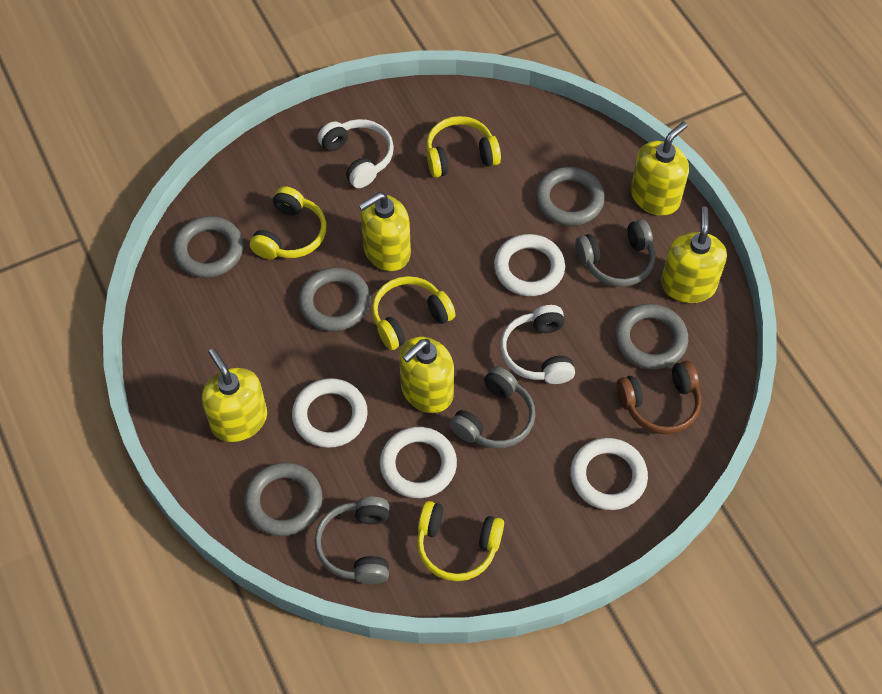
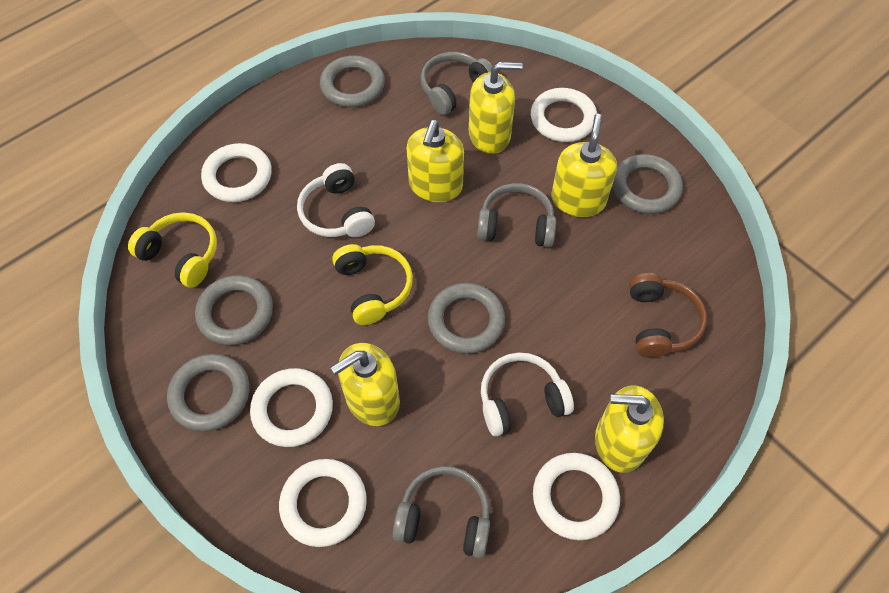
white ring: [292,378,368,448] [380,427,457,498] [494,234,565,296] [570,438,648,510] = 4 -> [201,143,272,202] [250,368,333,447] [279,459,367,547] [531,88,597,142] [533,453,620,540] = 5
yellow headphones: [250,186,326,259] [372,276,455,350] [417,501,504,581] [426,116,501,178] = 4 -> [128,212,217,288] [332,244,413,325] = 2

